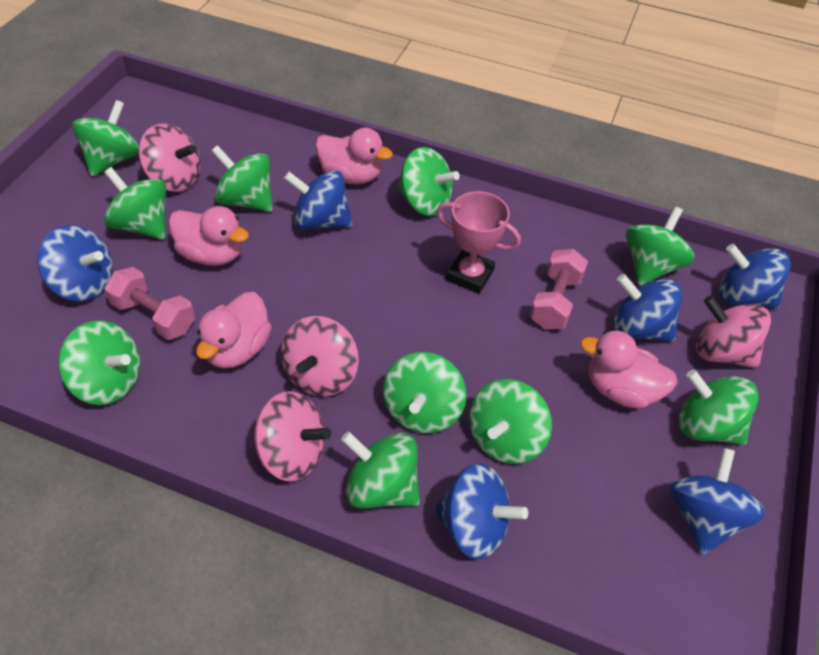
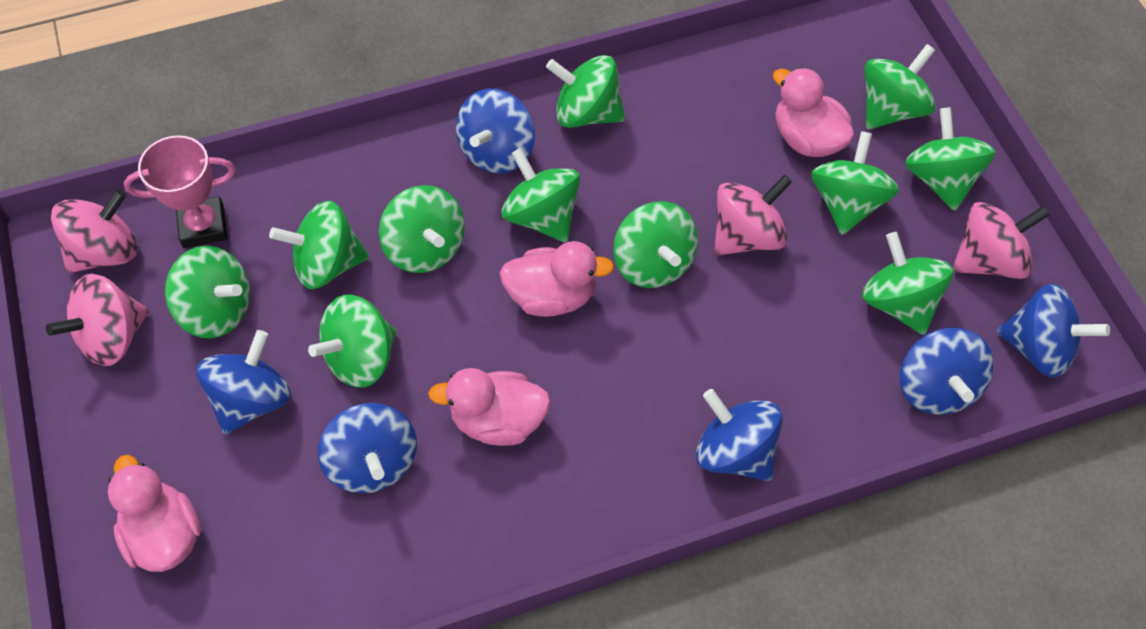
green spinning top: [58,321,140,405] [72,100,139,176] [104,167,166,239] [211,145,273,212] [341,432,420,509] [383,352,467,433] [398,147,460,216] [469,379,552,464] [626,206,695,286] [679,369,759,445] = 10 -> [165,246,250,338] [269,201,369,289] [308,294,397,388] [379,185,465,273] [501,148,580,242] [546,55,625,128] [613,201,698,288] [811,131,899,235] [862,232,954,335] [864,44,936,129] [905,107,996,211] = 11
pink dumbbell: [104,267,195,340] [530,249,588,329] = 2 -> none = 0

